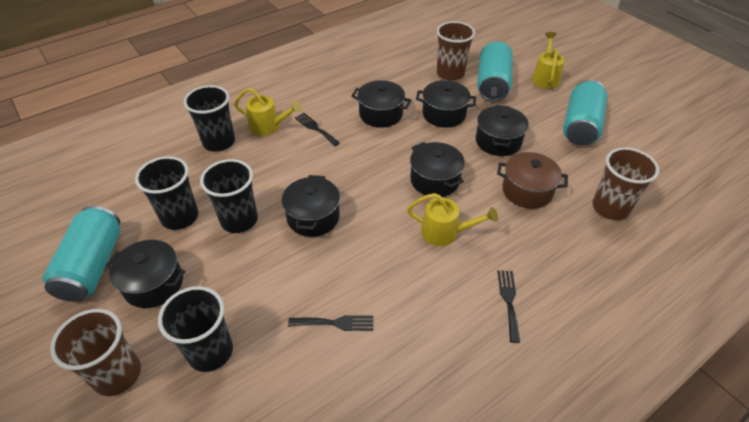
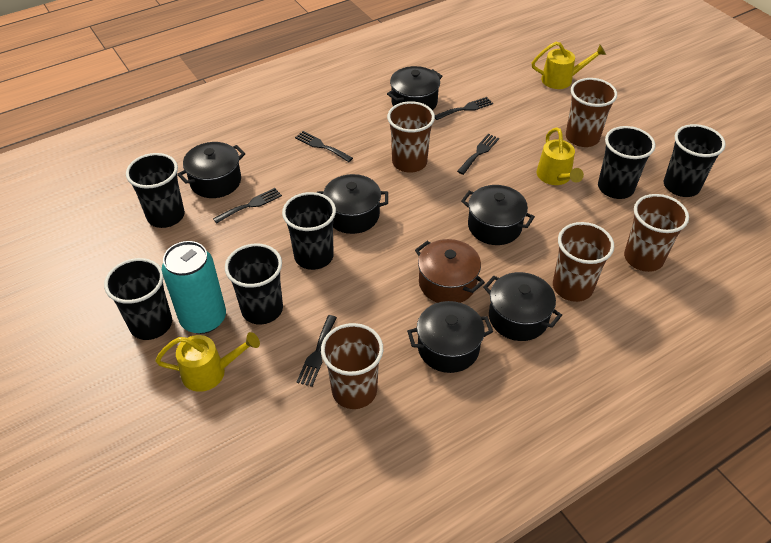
black cup: [135,156,198,230] [158,286,233,372] [184,85,235,151] [200,159,258,233] = 4 -> [104,258,172,340] [126,153,185,228] [225,243,283,325] [282,192,336,270] [598,126,655,199] [664,124,726,197] = 6
black fork: [288,315,373,331] [295,113,340,146] [497,270,520,343] = 3 -> [213,188,282,223] [295,131,353,162] [297,315,337,387] [435,97,493,120] [457,134,499,175] = 5
brown cup: [50,309,141,396] [437,21,475,81] [592,147,659,220] = 3 -> [321,323,383,409] [387,101,435,173] [553,222,614,302] [566,78,617,147] [624,194,689,272] = 5
turquoise can: [43,206,120,302] [477,42,513,102] [563,80,608,145] = 3 -> [162,241,226,334] = 1

